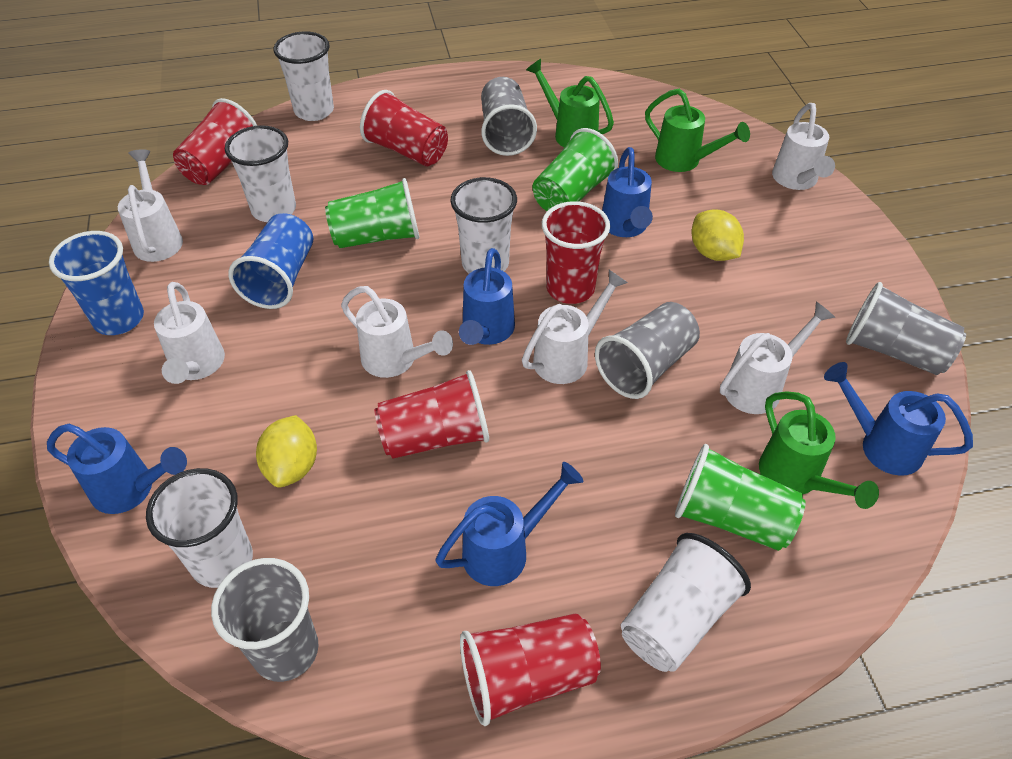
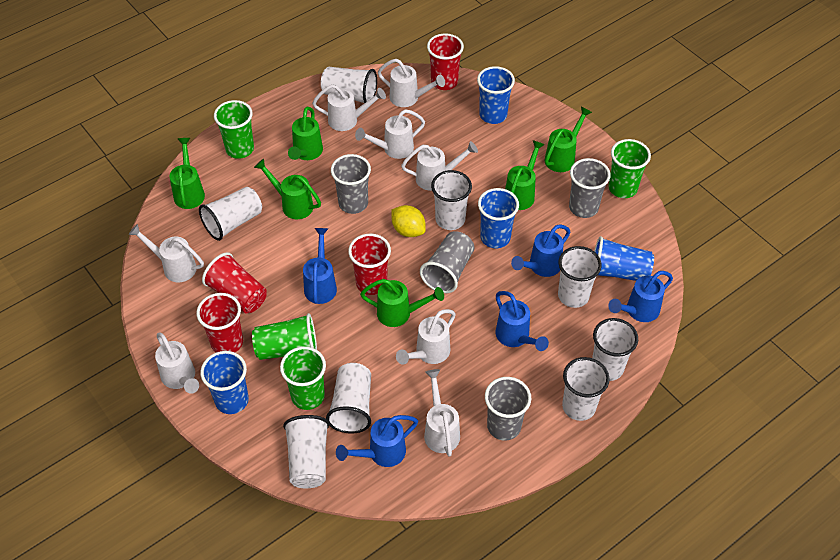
blue cup: [49,231,144,335] [228,213,314,309] = 2 -> [200,351,249,414] [477,66,515,124] [478,188,519,248] [594,236,654,281] = 4
green cup: [325,178,419,248] [533,128,618,211] [675,444,806,551] = 3 -> [214,100,254,159] [252,313,317,360] [280,346,326,410] [608,139,651,198] = 4
green watering can: [526,59,614,148] [645,89,750,172] [759,391,879,509] = 3 -> [170,138,205,209] [254,159,321,219] [288,107,323,160] [360,279,444,327] [505,140,545,210] [545,107,592,172] = 6
red cup: [173,98,257,185] [360,90,448,166] [374,370,489,459] [460,614,601,726] [542,201,610,304] = 5 -> [196,293,243,352] [202,252,267,313] [348,234,391,295] [427,33,464,90] = 4
white cup: [146,468,253,588] [225,125,296,222] [273,31,334,121] [450,177,517,274] [621,533,751,672] = 5 -> [199,187,262,241] [283,415,329,488] [321,67,377,103] [326,363,371,434] [431,170,472,230] [558,246,602,308] [562,357,610,421] [592,318,638,381] = 8
white watering can: [118,149,183,262] [154,282,225,384] [341,286,453,378] [522,270,628,384] [720,302,835,414] [772,103,835,190] = 6 -> [128,224,204,282] [155,332,199,394] [312,84,386,131] [355,109,425,159] [378,59,445,107] [396,309,456,365] [401,141,478,191] [424,369,460,457] = 8
yellow lemon: [256,415,317,488] [692,209,744,261] = 2 -> [391,205,426,237] = 1

